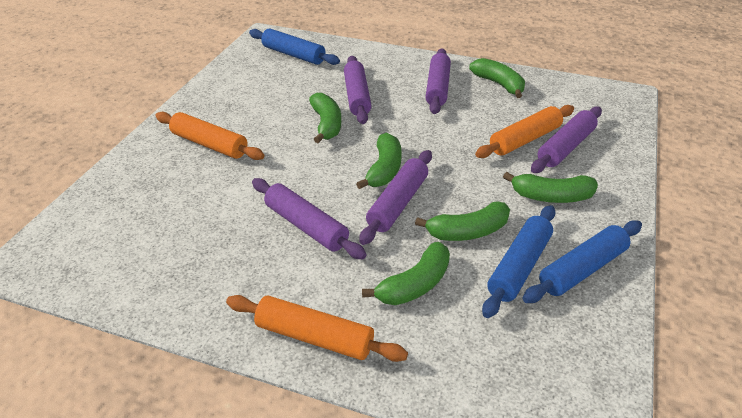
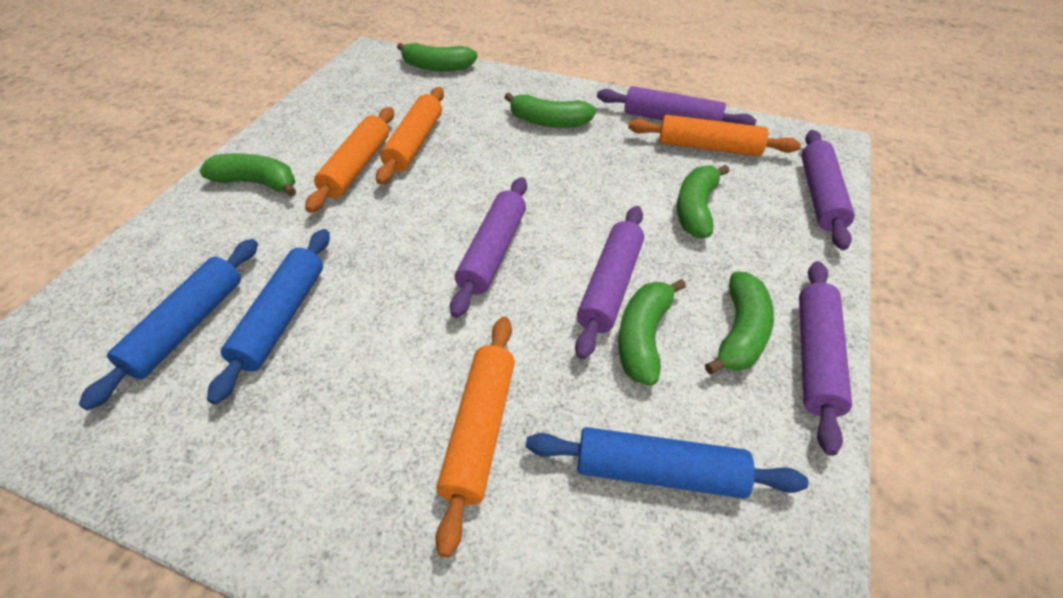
orange rolling pin: [155,112,265,160] [226,295,408,362] [475,105,574,158] = 3 -> [305,107,394,213] [376,87,444,185] [435,317,515,557] [628,115,801,157] = 4

